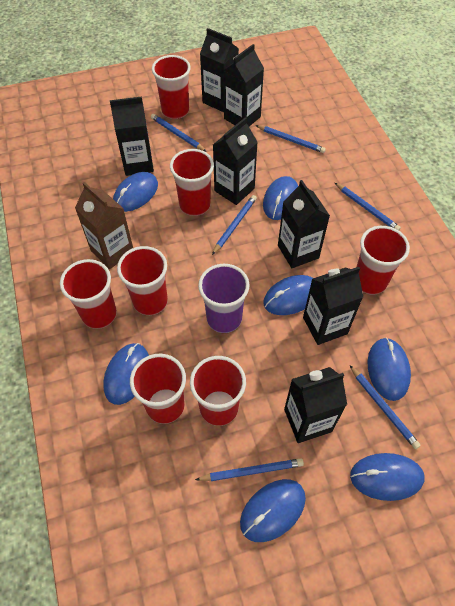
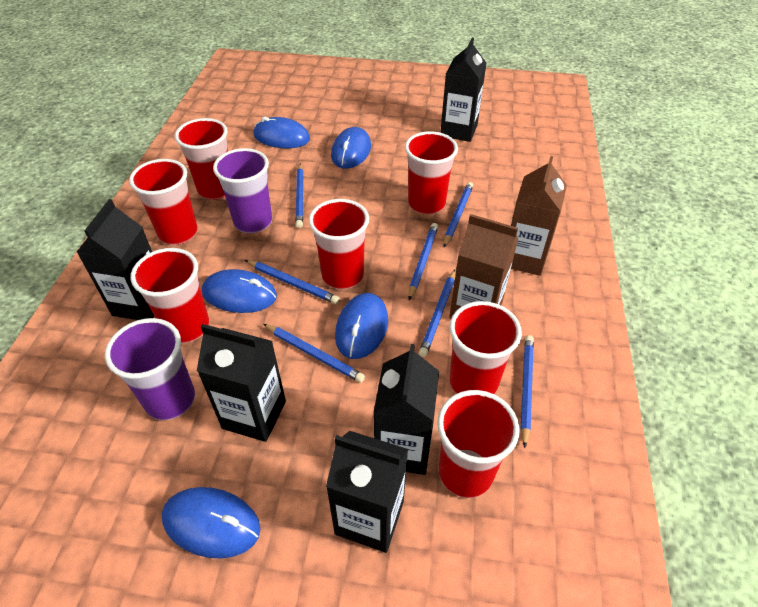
black carton: [110,97,154,176] [200,28,239,112] [213,117,258,205] [223,44,264,126] [278,180,330,268] [284,367,347,443] [303,267,363,345] = 7 -> [77,199,154,320] [197,324,286,442] [326,431,408,553] [373,344,439,475] [440,38,486,142] = 5
blue mouse: [103,343,149,405] [113,172,158,212] [240,479,306,542] [263,176,298,220] [263,275,313,315] [350,453,425,501] [367,338,411,401] = 7 -> [162,487,260,559] [202,269,277,313] [253,116,310,148] [331,127,371,169] [335,293,388,359] = 5
blue pencil: [151,114,207,152] [195,458,304,481] [212,195,257,255] [255,125,326,153] [335,183,401,230] [350,365,421,449] = 6 -> [245,260,339,304] [263,324,365,383] [295,164,303,228] [408,223,438,300] [419,269,455,357] [443,182,473,247] [520,335,534,448] = 7
brown carton: [75,182,133,269] = 1 -> [449,214,518,319] [511,156,567,276] = 2
purple cup: [198,264,250,333] = 1 -> [105,318,195,420] [213,148,272,233] = 2

